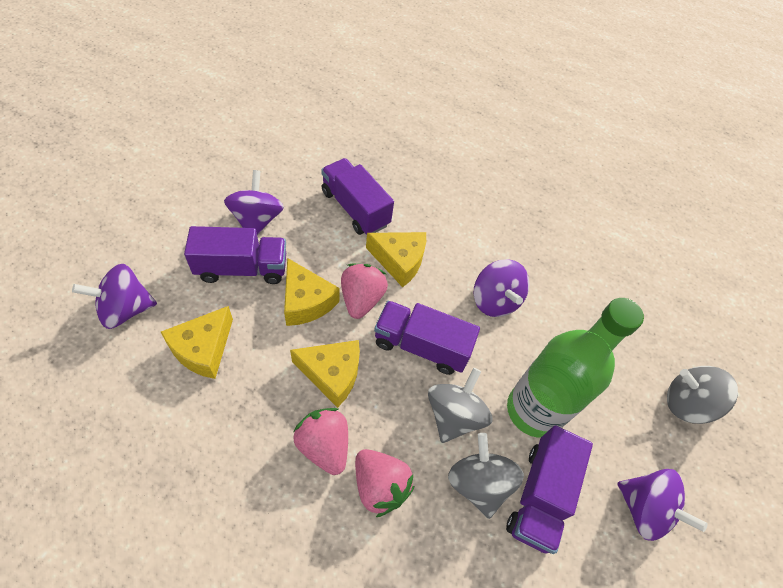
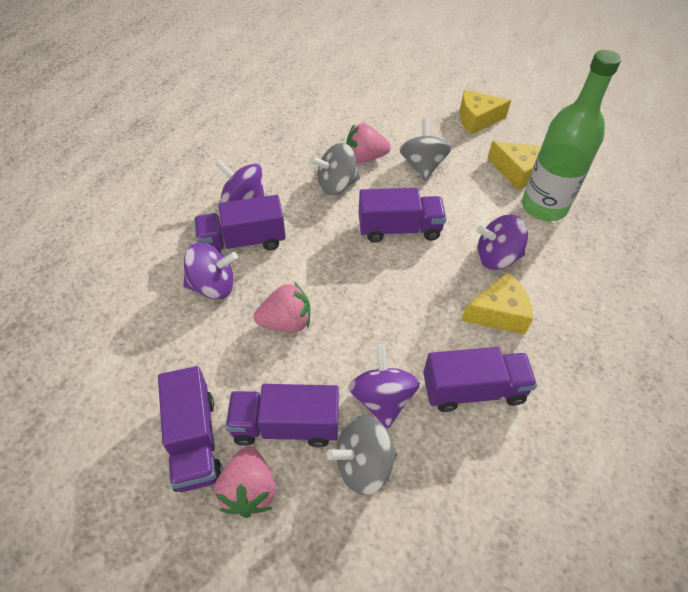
purple truck: [184,226,286,284] [321,158,394,235] [374,301,480,375] [506,425,593,554] = 4 -> [158,366,223,492] [194,195,286,252] [226,384,339,447] [359,188,447,243] [423,347,537,412] = 5
yellow cheese: [161,306,233,379] [284,258,340,326] [290,340,360,408] [366,232,426,287] = 4 -> [459,90,511,134] [461,272,533,335] [487,141,542,190] = 3

